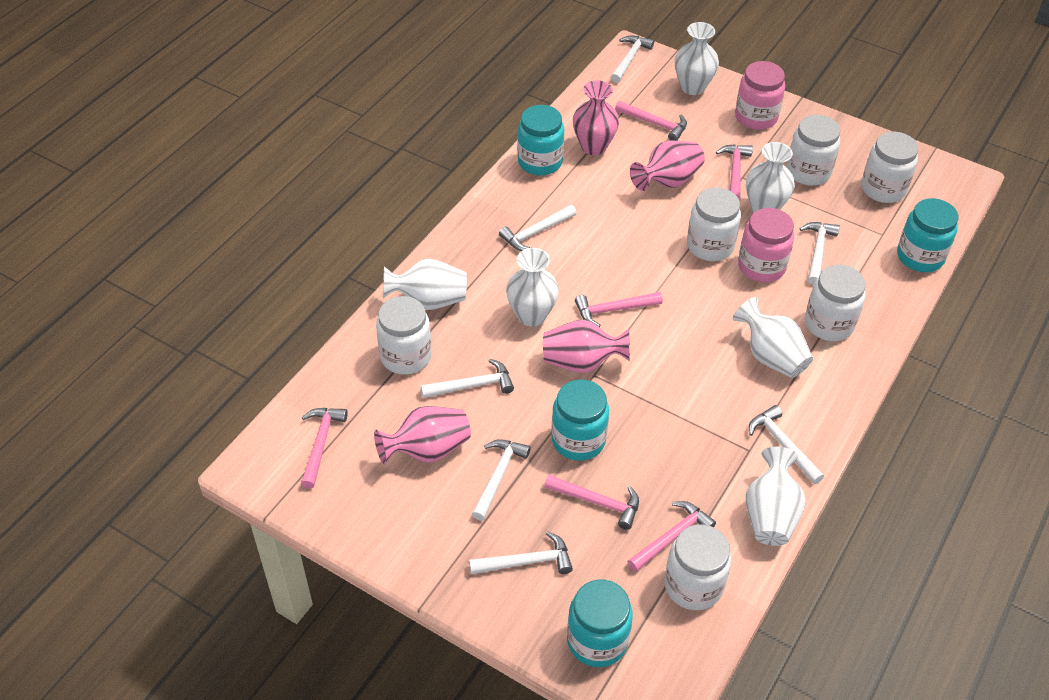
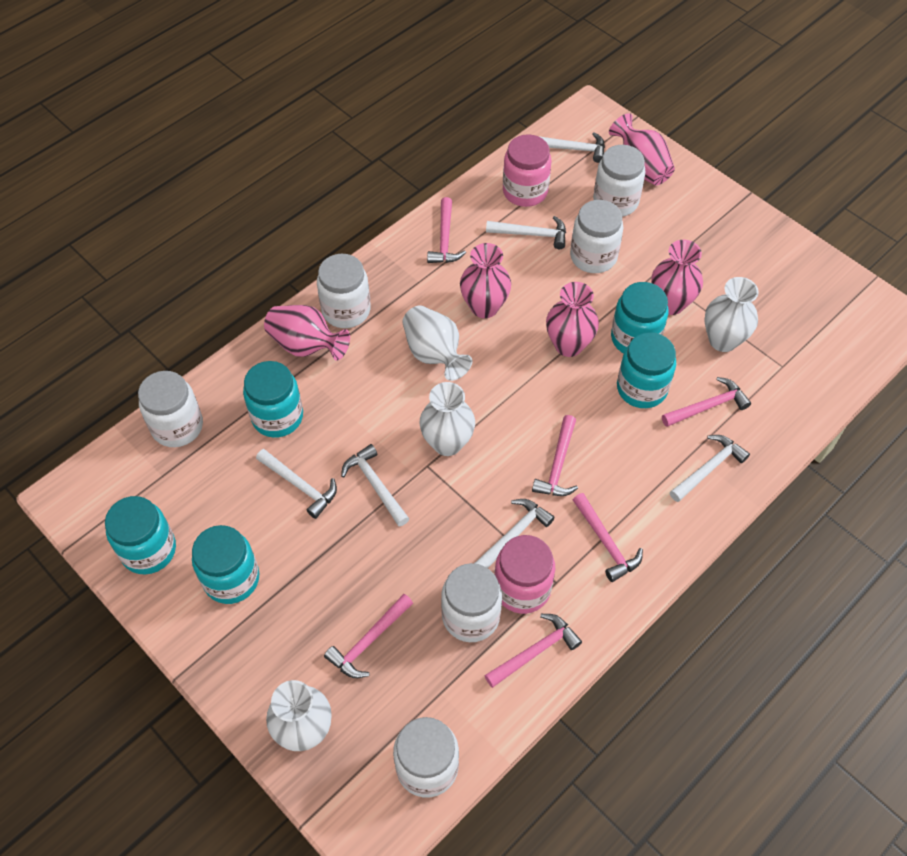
pink vase: [374,406,471,464] [543,319,630,373] [573,80,619,155] [630,141,705,191] = 4 -> [264,305,350,361] [460,243,511,318] [546,282,599,357] [609,113,675,185] [651,240,703,315] = 5
turquoise jar: [517,105,564,176] [551,379,609,461] [567,580,633,667] [897,198,959,272] = 4 -> [105,496,176,574] [192,525,259,604] [243,361,303,438] [611,282,669,353] [617,332,676,408] = 5
white hammer: [421,359,514,398] [469,531,573,574] [472,439,531,521] [499,205,576,251] [611,36,654,83] [749,405,824,484] [800,222,840,285] = 7 -> [256,449,337,519] [341,444,409,526] [474,499,555,568] [486,216,566,249] [539,132,605,163] [670,435,750,502] = 6
white vase: [383,258,467,310] [506,248,559,326] [675,22,719,95] [733,297,813,378] [746,142,795,213] [746,447,806,546] = 6 -> [266,680,332,751] [403,305,473,381] [419,382,475,456] [704,277,759,352] = 4

